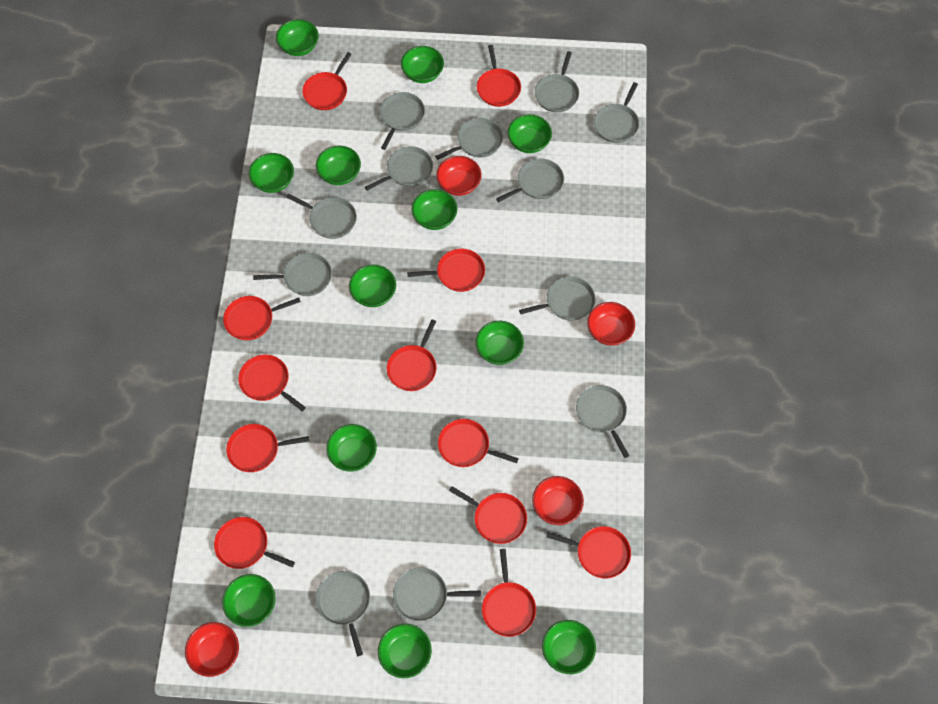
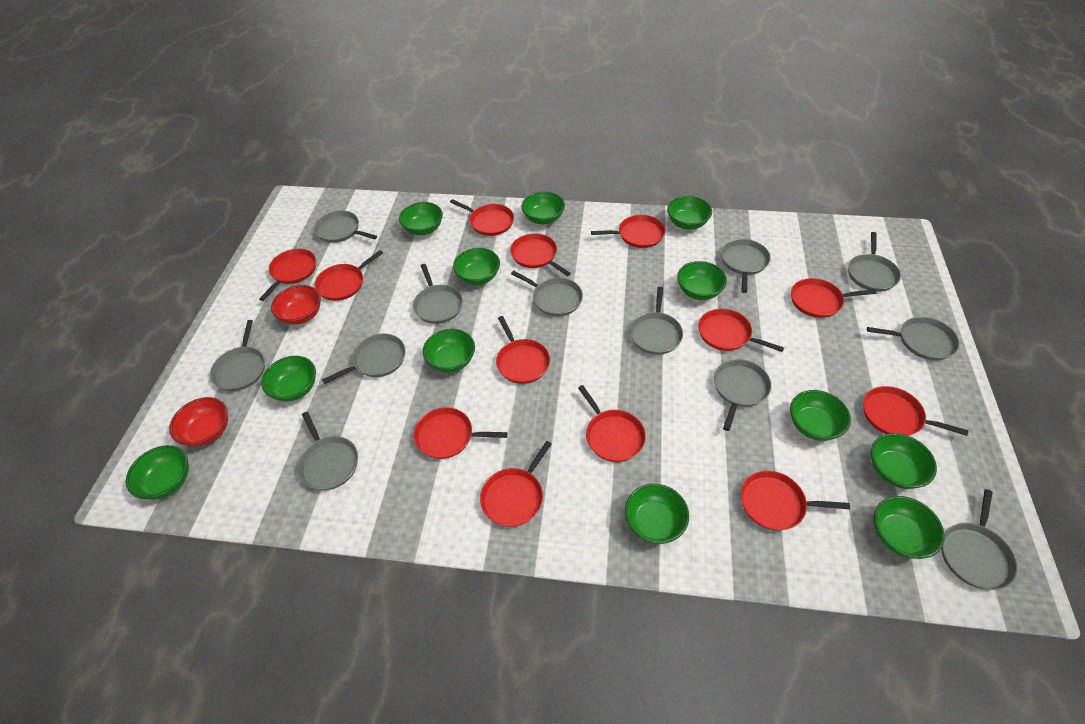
red bowl: [185,622,239,677] [436,156,482,196] [532,476,584,525] [587,302,635,346] = 4 -> [169,397,228,447] [271,285,321,325] = 2
red pan: [214,517,295,569] [223,296,301,340] [226,424,309,472] [238,354,306,412] [302,52,352,110] [387,320,437,391] [407,249,485,292] [438,419,519,467] [449,486,527,544] [477,45,521,107] [482,549,536,637] [546,526,631,579] = 12 -> [259,249,316,301] [314,250,383,301] [414,407,508,459] [450,199,514,236] [480,441,552,527] [496,316,550,384] [510,233,571,276] [578,385,646,462] [591,215,665,248] [698,308,784,352] [741,471,850,530] [791,278,877,318] [863,386,968,436] = 13

